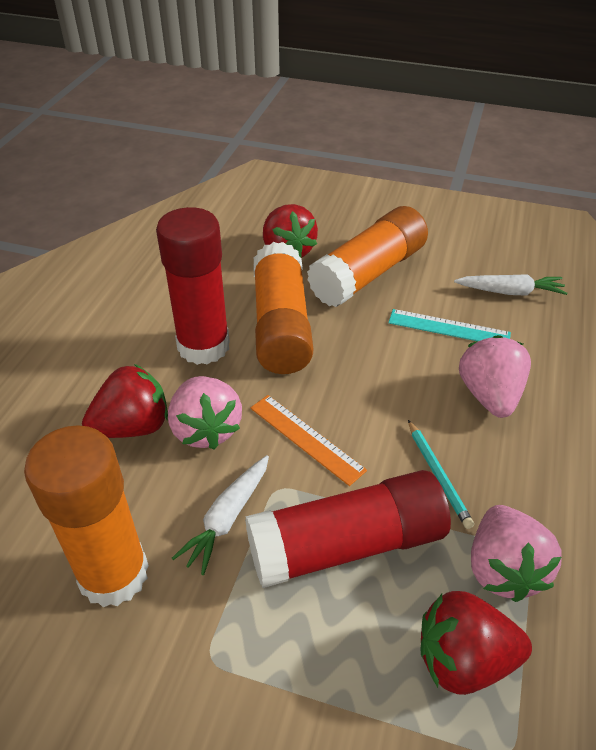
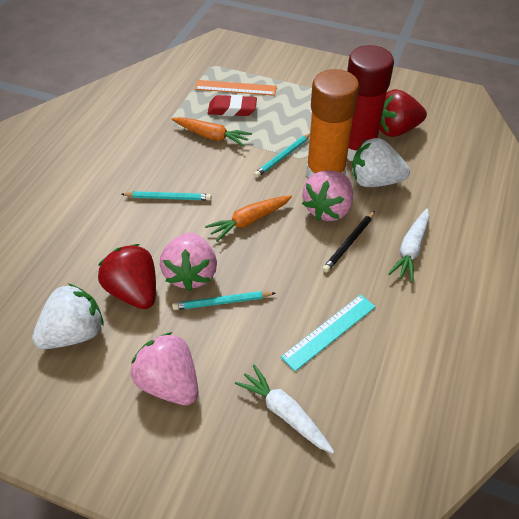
black pencil: none = 0 -> [322,211,375,272] = 1
orange carrot: none = 0 -> [172,117,252,147] [205,195,292,242] = 2
orange glue stick: [24,425,149,607] [253,242,313,374] [307,206,428,307] = 3 -> [306,69,359,179] = 1
red eraser: none = 0 -> [208,95,257,116] = 1
red glue stick: [156,207,230,365] [245,470,451,588] = 2 -> [347,45,394,161] = 1
red strawberry: [82,364,168,438] [263,204,318,258] [421,591,532,695] = 3 -> [98,244,156,309] [379,89,427,137] = 2
turquoise pencil: [408,420,474,529] = 1 -> [121,191,211,200] [172,291,275,310] [254,133,310,178] = 3
white strawberry: none = 0 -> [32,283,104,349] [352,138,410,187] = 2

